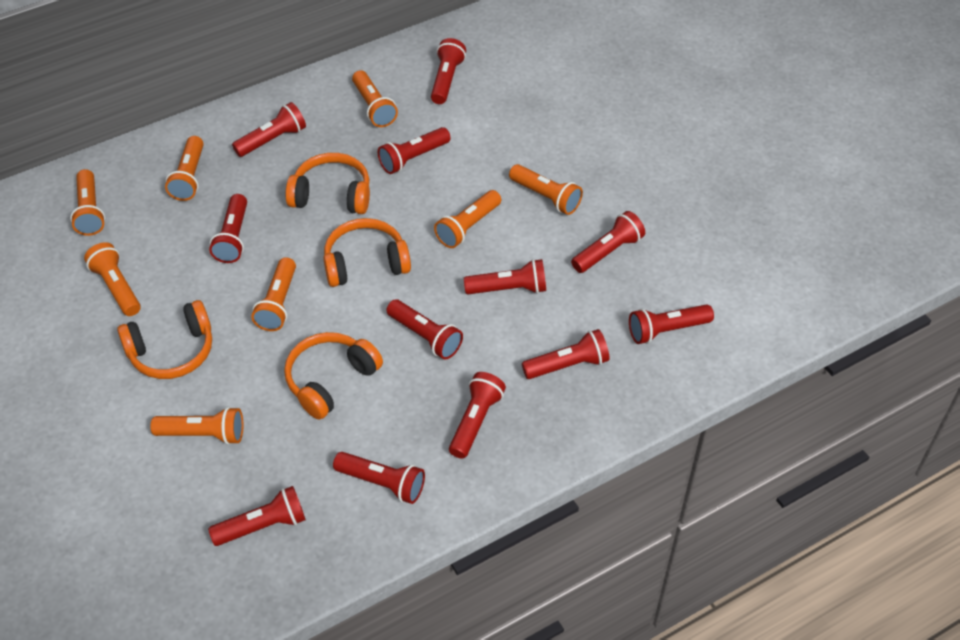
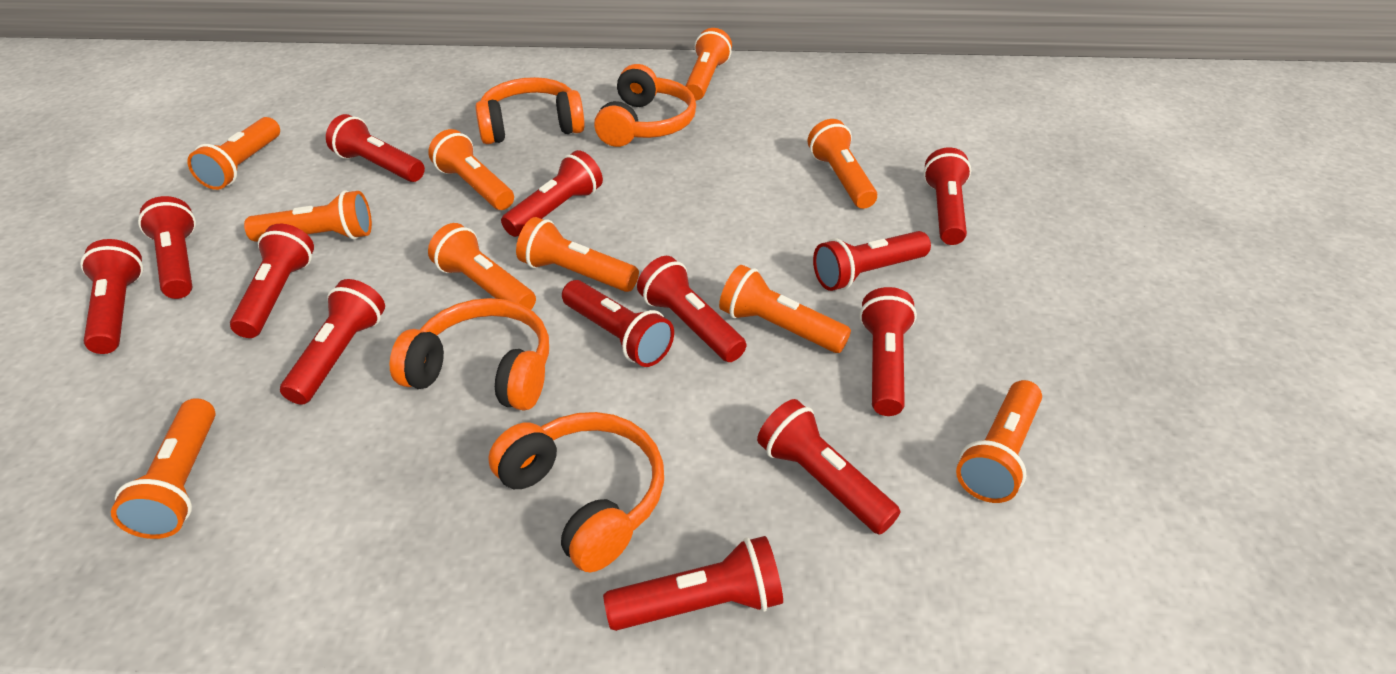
orange flashlight: [70,169,105,236] [84,242,141,316] [150,407,244,445] [165,136,204,201] [251,257,296,331] [352,70,398,127] [434,190,501,248] [509,164,583,215] = 8 -> [111,398,216,539] [187,117,280,190] [244,190,372,242] [428,129,514,210] [428,223,536,310] [516,217,639,292] [686,28,732,101] [719,265,851,353] [808,119,877,209] [956,380,1042,503] = 10
red flashlight: [208,486,306,546] [209,194,247,263] [232,102,306,157] [333,452,425,504] [378,127,450,174] [386,299,463,359] [431,38,466,104] [449,372,506,459] [464,259,546,294] [522,329,610,379] [571,211,645,273] [629,304,714,344] = 12 -> [80,239,143,354] [138,196,196,299] [230,224,314,338] [280,279,385,405] [326,114,425,182] [501,150,603,237] [562,280,674,367] [603,536,783,631] [637,256,746,362] [757,399,901,535] [813,231,931,291] [859,287,917,416] [923,147,971,245] = 13

